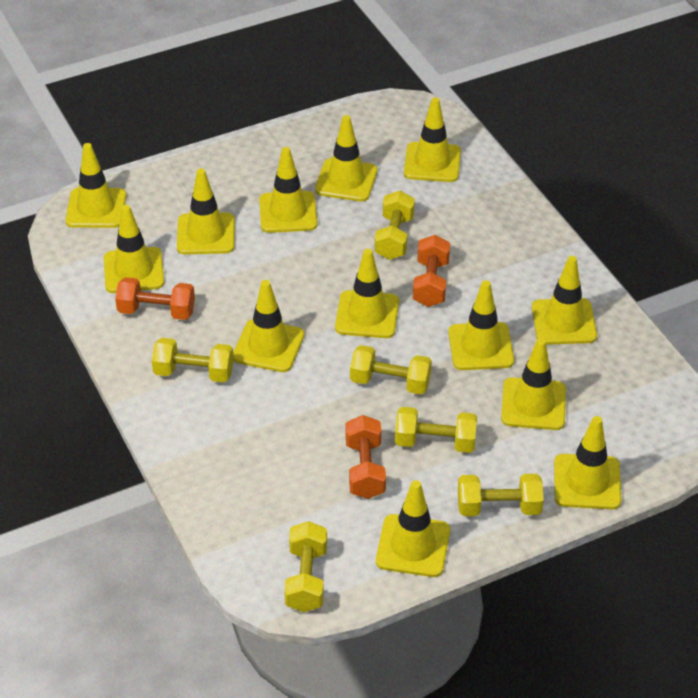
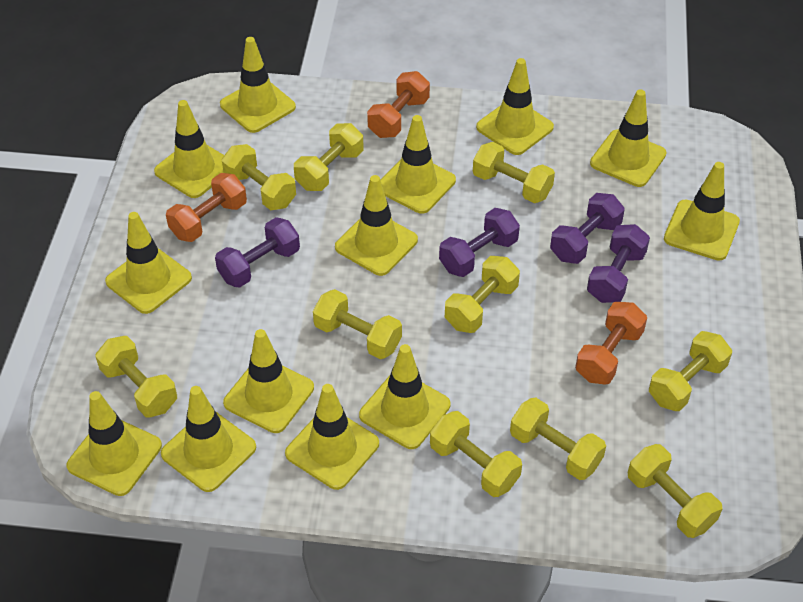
purple dumbbell: none = 0 -> [215,217,300,288] [439,208,520,277] [550,193,625,264] [587,224,650,303] = 4
yellow dumbbell: [152,338,234,382] [284,521,327,612] [350,345,432,394] [375,191,415,260] [395,407,477,453] [458,474,544,516] = 6 -> [95,336,177,418] [222,144,296,210] [294,123,363,191] [313,289,402,359] [430,411,522,497] [445,256,520,333] [473,142,555,203] [510,398,606,480] [628,444,722,538] [649,331,732,411] = 10

